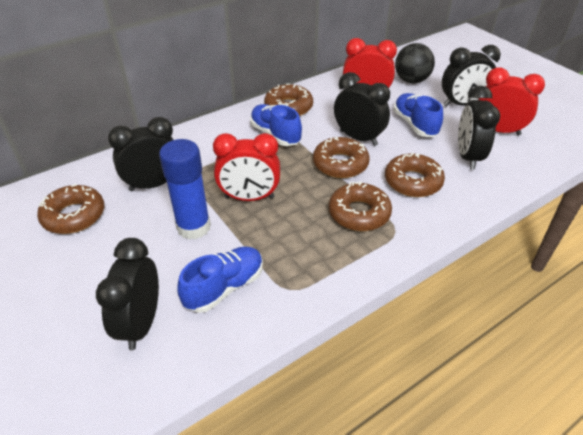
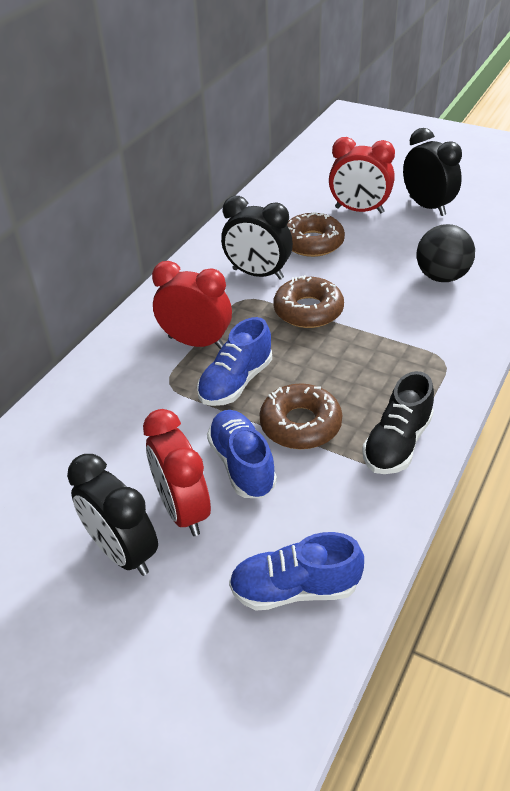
black clock: [96,238,159,350] [108,117,173,191] [334,72,390,146] [442,45,501,107] [458,86,500,170] = 5 -> [67,454,158,576] [221,196,293,280] [403,128,462,216] = 3
black shoe: none = 0 -> [362,371,434,474] = 1
blue glue stick: [159,139,211,240] = 1 -> none = 0
brown donut: [37,184,104,234] [264,84,313,116] [313,137,370,178] [329,182,392,231] [385,153,445,197] = 5 -> [259,383,342,449] [274,275,344,328] [287,212,345,257] = 3

